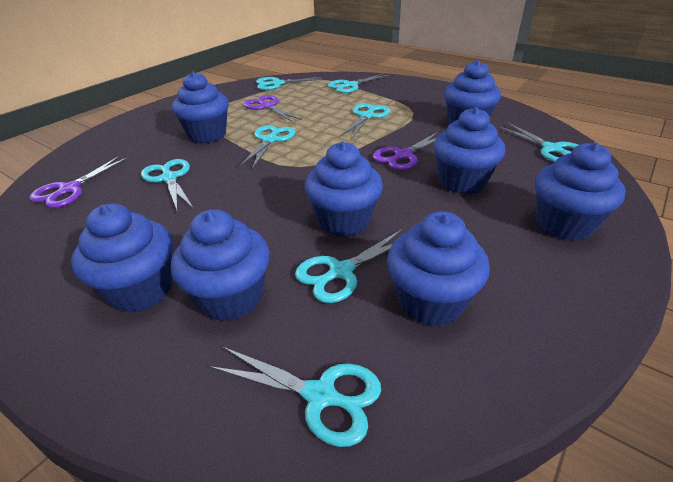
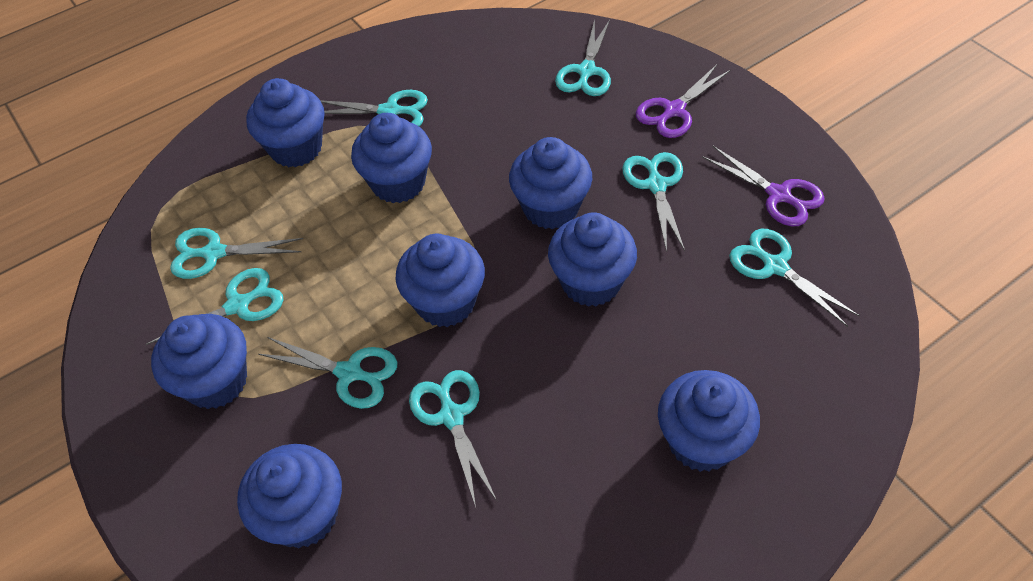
purple scissors: [29,156,129,208] [244,95,302,122] [373,132,438,170] = 3 -> [636,65,731,138] [702,146,825,226] = 2

